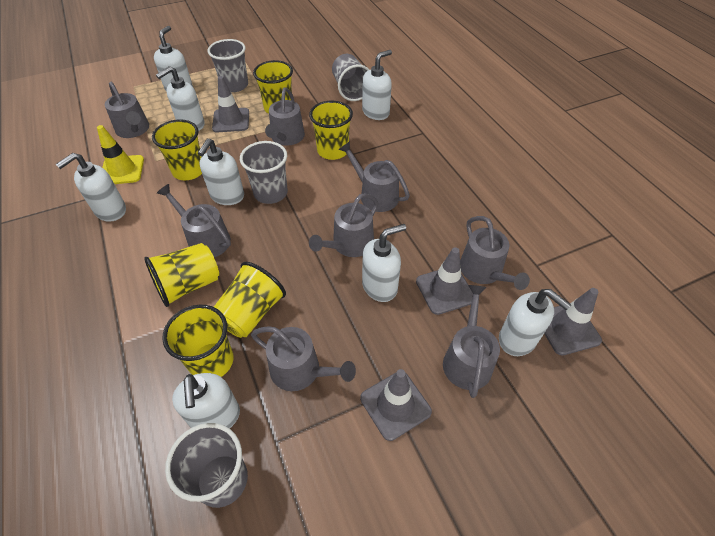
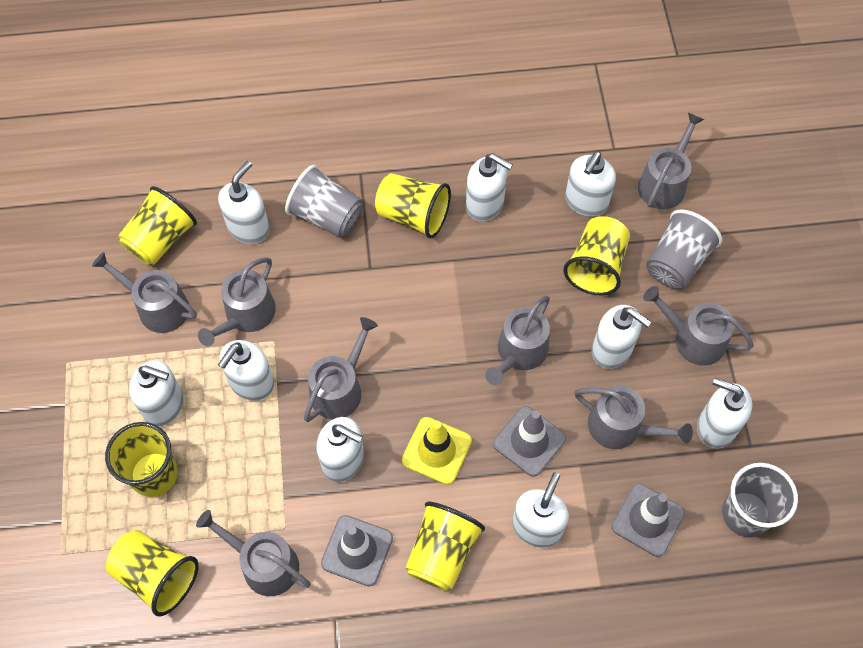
grey cup: [165,423,248,508] [208,39,248,92] [240,141,288,204] [332,54,370,101] = 4 -> [285,165,363,238] [646,209,722,289] [722,463,798,538] = 3
grey traffic cone: [212,76,249,132] [360,369,432,441] [416,247,473,315] [544,288,602,355] = 4 -> [321,515,393,587] [493,406,566,477] [611,483,685,557] = 3
white soap dispenser: [56,153,126,222] [154,26,193,91] [156,66,205,131] [172,373,240,429] [198,138,244,205] [362,50,392,120] [362,224,406,302] [499,289,571,356] = 8 -> [129,360,183,426] [218,161,270,244] [218,340,274,401] [316,417,364,482] [466,153,513,222] [512,472,569,548] [565,151,616,217] [592,305,651,369] [697,378,752,448] = 9

